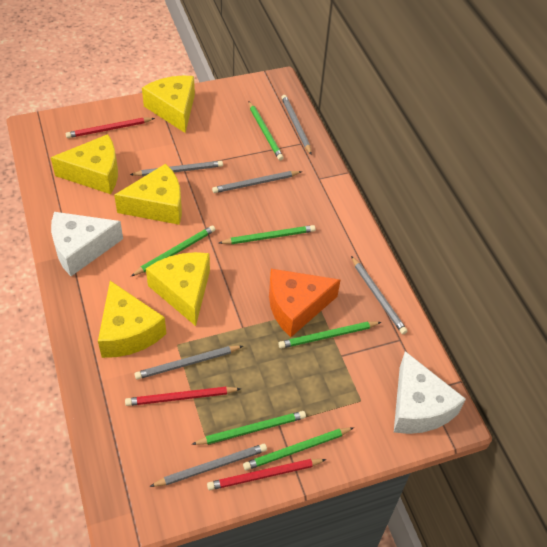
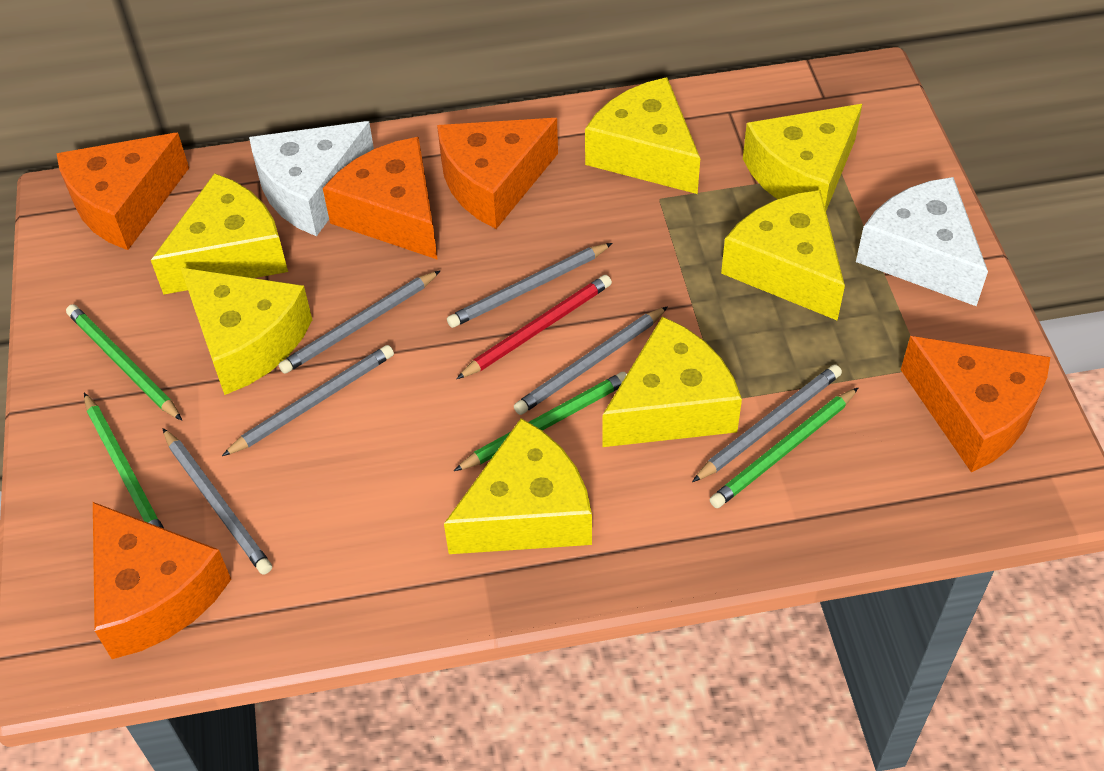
green pencil: [131,225,216,276] [191,411,306,445] [219,225,316,244] [243,427,354,470] [249,101,284,161] [278,322,381,349] = 6 -> [66,304,182,421] [84,393,164,529] [454,372,627,471] [710,387,859,508] = 4
orange cheese: [269,269,340,337] = 1 -> [56,133,189,250] [93,502,231,659] [323,137,438,260] [437,118,558,229] [901,336,1050,472] = 5
red pencil: [66,118,155,138] [125,387,241,406] [207,459,326,490] = 3 -> [456,275,612,379] = 1
yellow cheese: [51,134,118,194] [98,281,167,358] [114,164,182,225] [142,76,195,133] [146,252,210,326] = 5 -> [151,173,288,295] [180,267,312,395] [444,418,592,554] [585,77,700,194] [602,316,742,447] [721,190,845,320] [743,104,862,211] = 7

